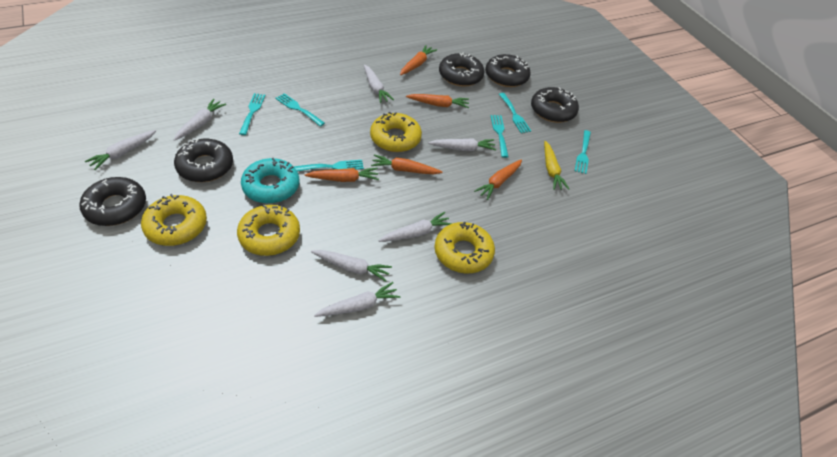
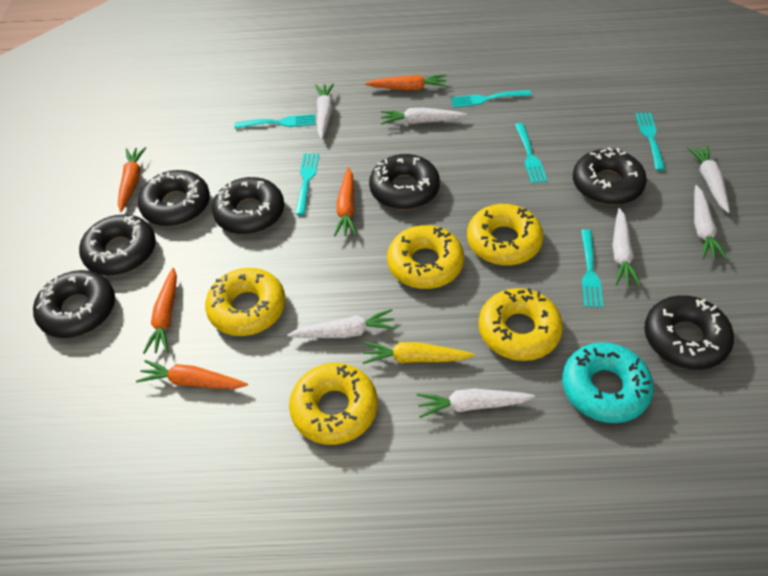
black donut: [79,177,146,226] [174,139,233,182] [439,53,484,87] [485,54,531,87] [531,87,579,123] = 5 -> [33,270,115,338] [79,214,156,276] [138,170,210,226] [212,177,284,234] [369,154,440,210] [573,147,647,205] [644,295,734,370] = 7
yellow donut: [141,194,207,246] [237,205,300,256] [370,112,422,152] [435,222,495,273] = 4 -> [205,268,286,336] [289,363,378,445] [387,225,464,289] [467,204,544,265] [479,288,563,361] = 5

